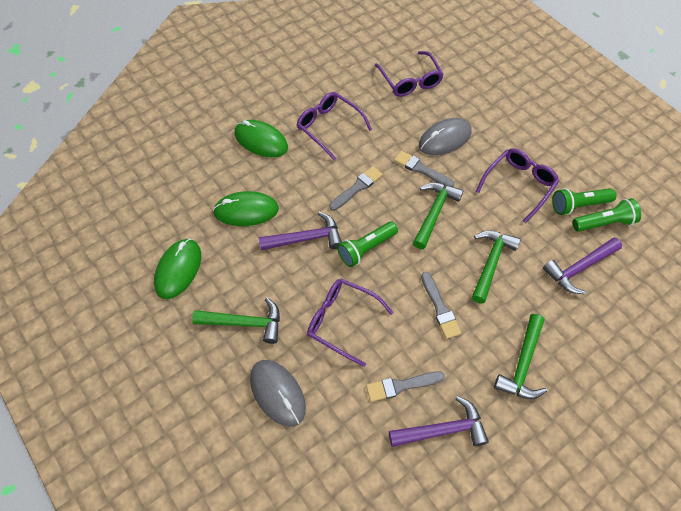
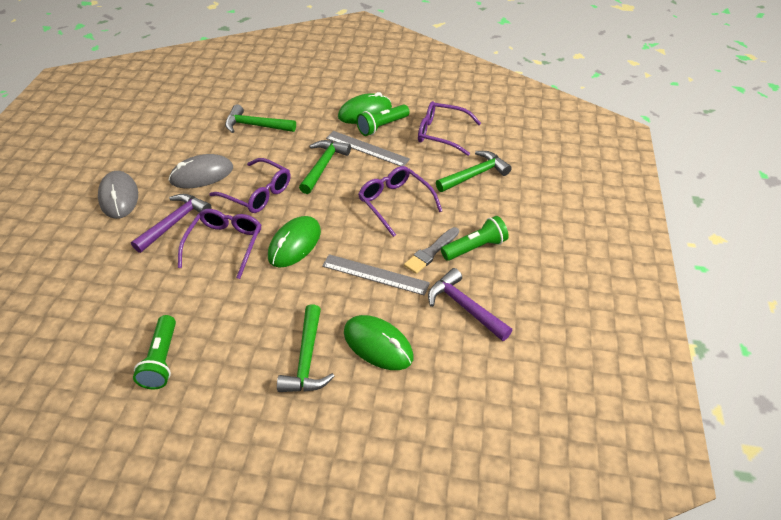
grey brush: [329,166,383,211] [366,371,445,402] [394,151,454,187] [421,272,461,339] = 4 -> [404,227,459,274] = 1
grey ruler: none = 0 -> [322,254,430,296] [326,131,410,166] = 2
purple hammer: [259,212,342,250] [389,396,489,447] [543,237,622,294] = 3 -> [131,194,211,253] [428,268,512,341] = 2

